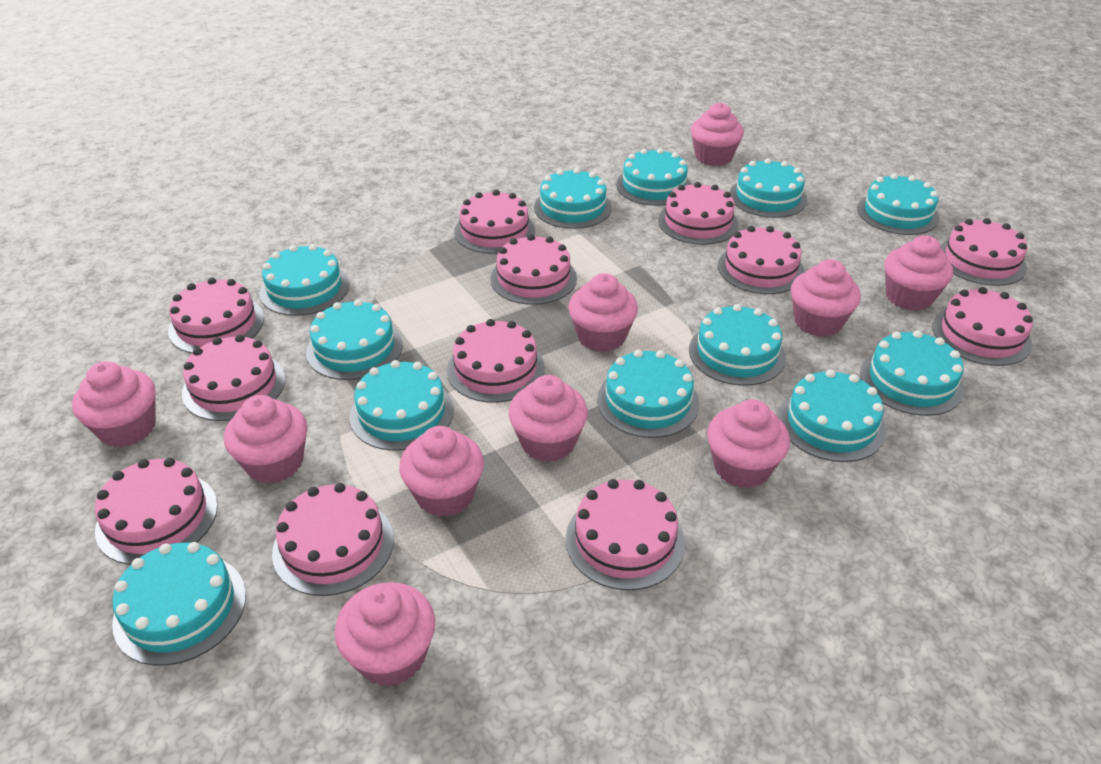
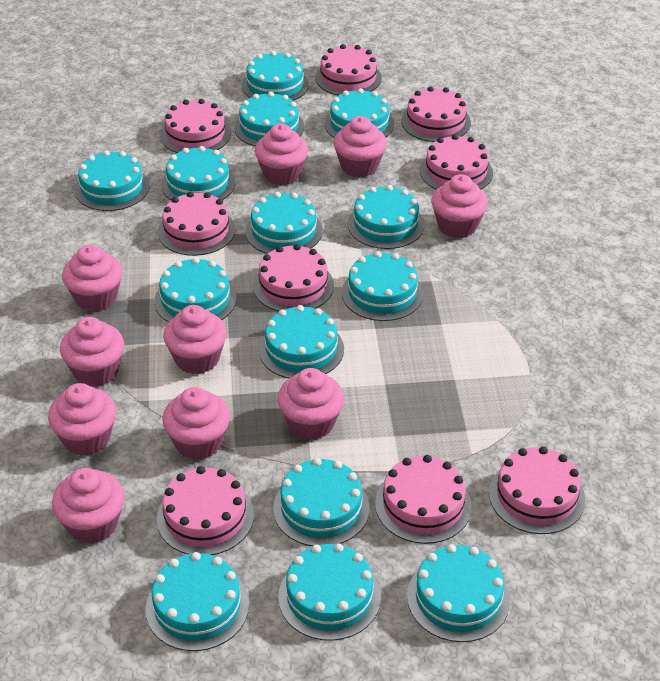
pink cake: [95,458,218,565] [168,278,264,353] [182,335,285,421] [272,483,394,596] [447,319,545,403] [454,190,535,254] [490,234,577,305] [566,479,685,590] [658,182,739,245] [718,226,805,294] [933,287,1033,366] [940,218,1028,286] = 12 -> [157,466,254,555] [158,192,235,256] [160,99,231,153] [253,244,334,311] [315,44,382,95] [375,455,472,544] [401,87,471,142] [420,134,493,190] [489,447,585,534] = 9
turquoise cake: [112,542,246,666] [260,244,349,316] [306,299,403,380] [350,360,454,451] [534,168,612,229] [597,350,699,438] [616,148,691,206] [689,304,786,386] [730,158,807,218] [778,369,886,462] [857,173,939,235] [860,330,964,416] = 12 -> [75,150,150,211] [146,552,249,651] [154,257,237,322] [161,146,235,200] [234,92,304,147] [242,51,309,101] [245,192,323,254] [259,305,344,379] [273,458,370,546] [278,543,381,641] [325,88,394,138] [342,251,423,321] [348,185,424,249] [407,544,510,642] = 14

